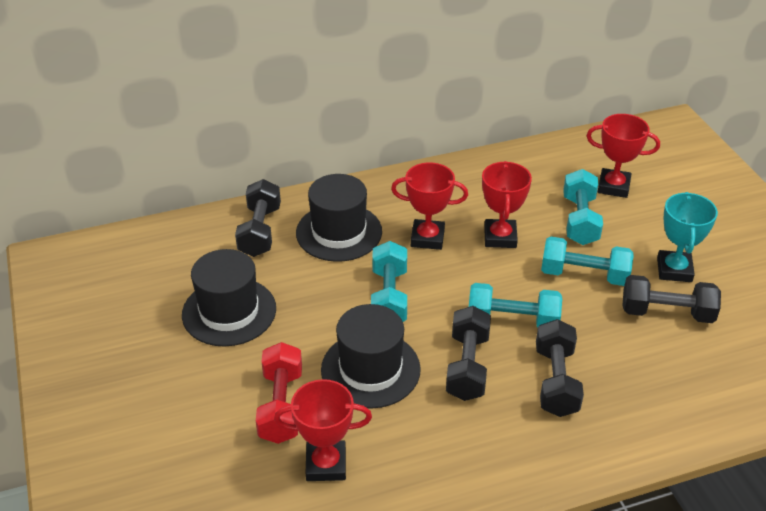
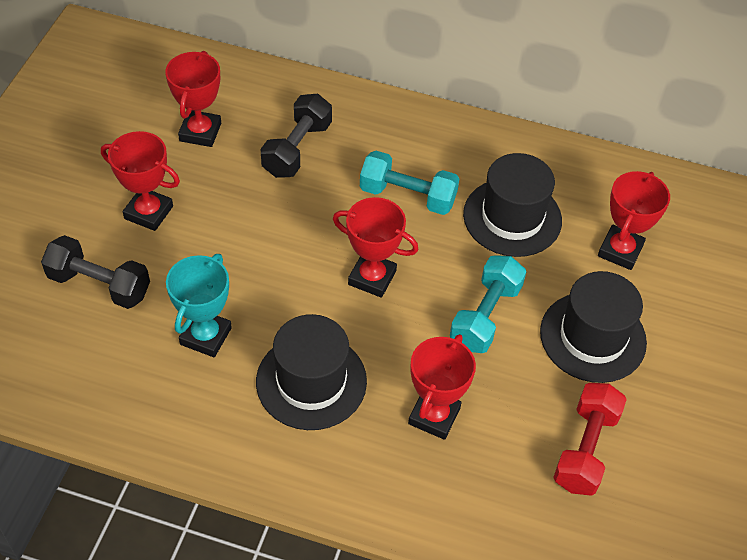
black dumbbell: [235,179,281,257] [446,306,491,401] [536,319,584,417] [622,275,721,323] = 4 -> [41,235,150,309] [260,94,332,178] = 2
red trophy: [274,379,372,481] [391,163,468,250] [482,161,532,248] [587,114,660,198] = 4 -> [101,131,180,231] [165,51,221,147] [333,197,418,298] [408,334,476,440] [598,171,670,270] = 5
turquoise dumbbell: [371,241,407,322] [469,283,562,327] [541,236,634,286] [563,169,603,245] = 4 -> [360,151,460,215] [450,255,526,353] = 2

